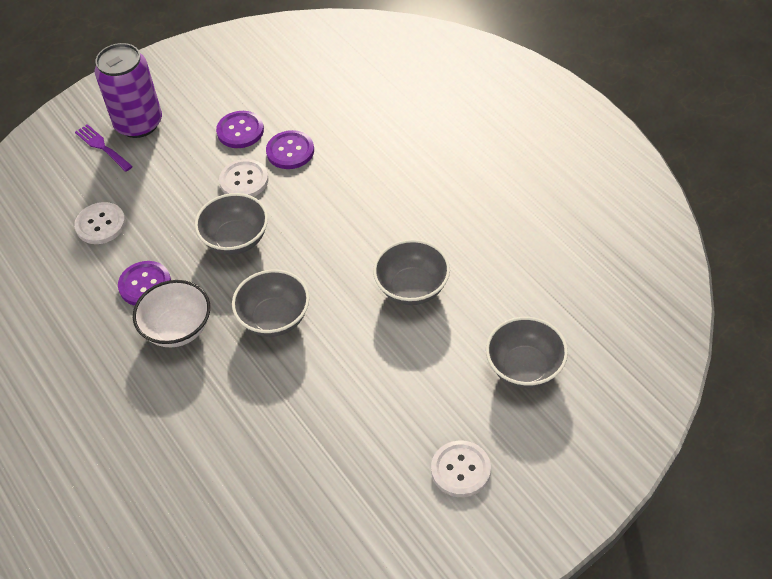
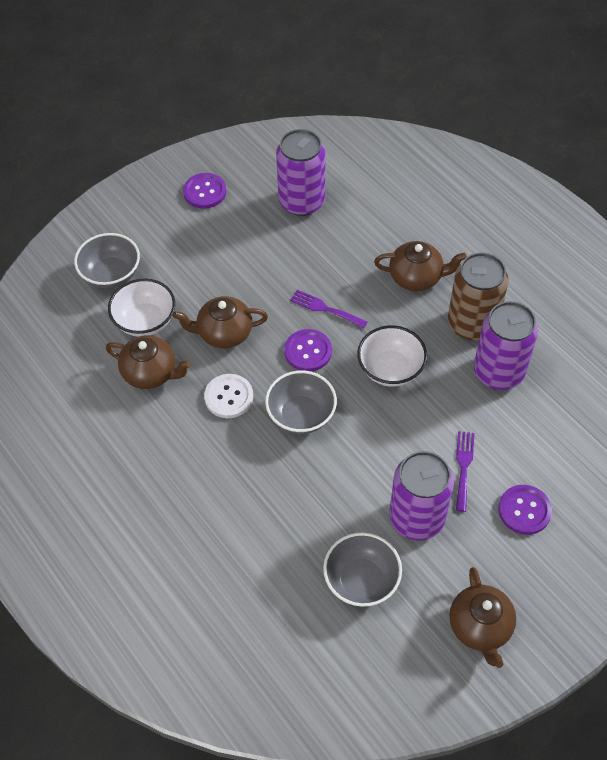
brown can: none = 0 -> [448,253,509,341] = 1
brown teapot: none = 0 -> [106,335,191,389] [173,296,268,348] [374,241,467,291] [449,567,516,668] = 4
grey bowl: [195,193,268,255] [232,270,309,337] [373,239,450,305] [486,317,568,388] = 4 -> [74,233,140,289] [265,371,337,434] [323,532,402,607] = 3
purple can: [95,43,162,138] = 1 -> [276,129,325,216] [389,451,454,541] [474,301,538,390] = 3
purple fork: [75,124,133,172] = 1 -> [290,290,367,328] [456,431,475,512] = 2
white bowl: [133,280,210,347] = 1 -> [108,278,175,337] [357,325,427,387] = 2
white button: [74,202,126,244] [219,159,269,197] [431,440,491,497] = 3 -> [204,374,253,418] = 1

